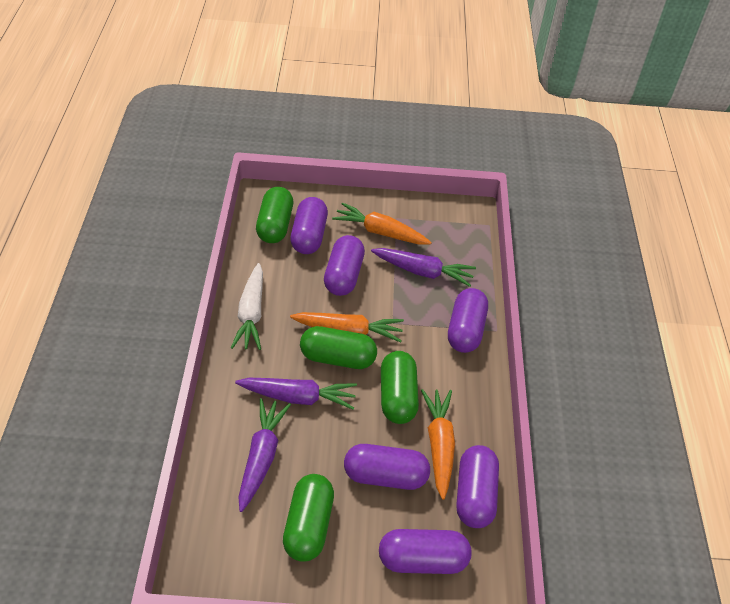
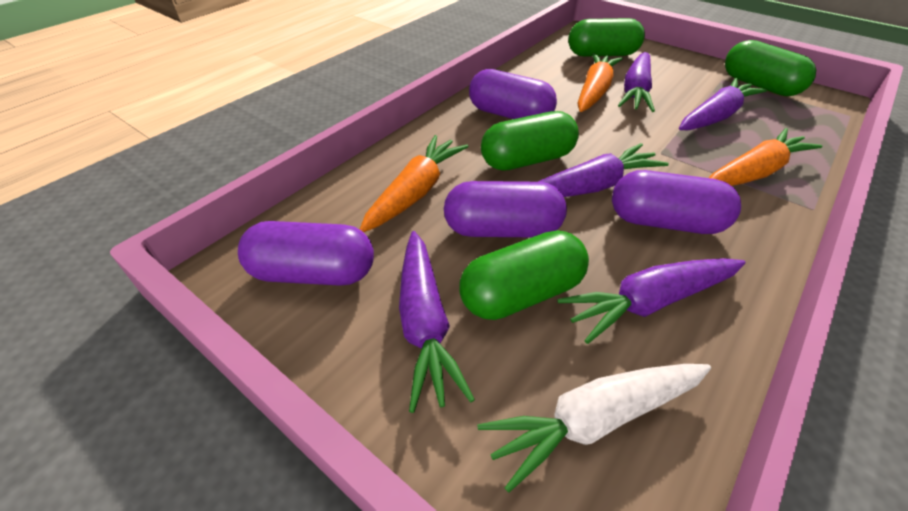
purple capsule: [290,197,328,254] [324,235,365,296] [344,444,430,490] [379,529,471,574] [448,288,488,353] [456,445,499,528] = 6 -> [238,221,374,286] [444,181,567,237] [469,69,557,119] [612,170,741,234] = 4
purple carrot: [235,378,357,410] [238,398,291,512] [371,248,476,287] = 3 -> [399,231,475,413] [538,143,669,197] [557,258,746,344] [618,52,655,112] [679,78,767,130] = 5

